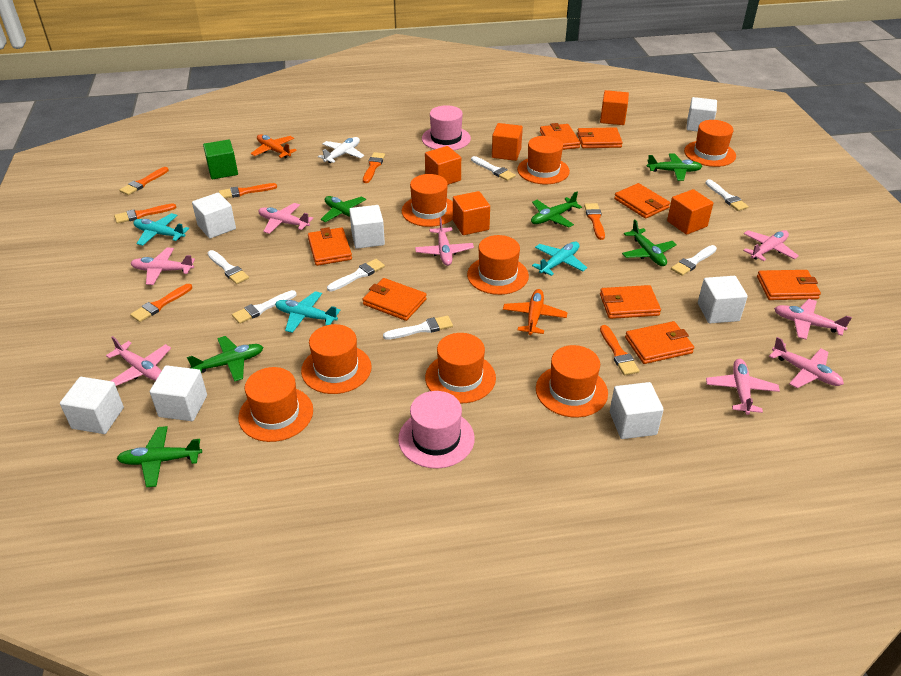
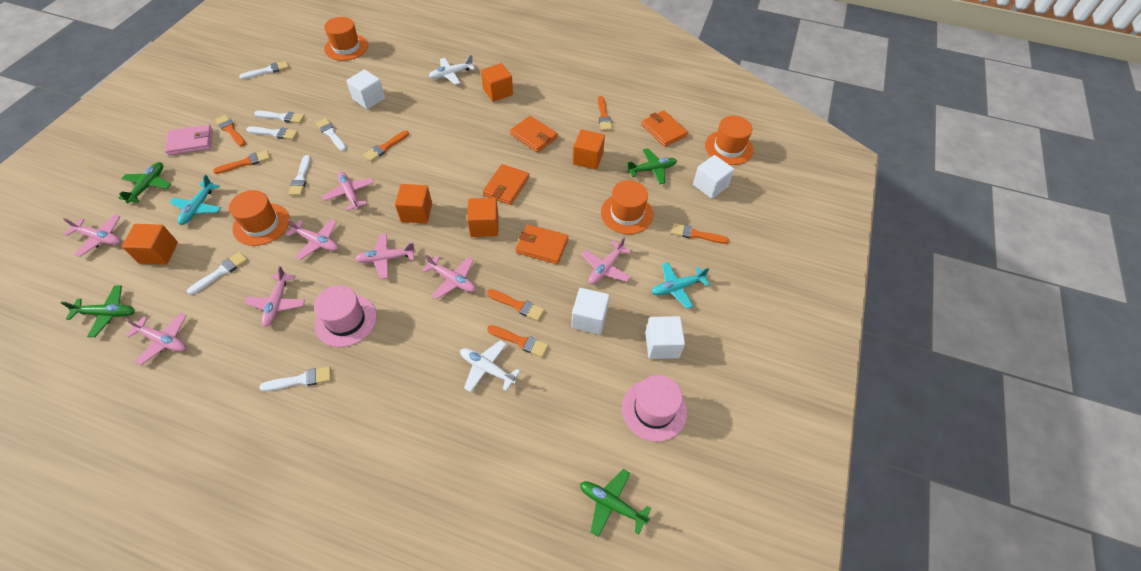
green cube: [203,140,238,179] = 1 -> none = 0
green plane: [117,426,202,487] [187,336,263,382] [321,196,366,222] [531,192,582,227] [622,220,677,266] [647,153,703,181] = 6 -> [60,285,135,337] [119,162,171,203] [580,469,651,537] [626,149,677,184] = 4
orange hat: [238,367,313,442] [301,324,372,394] [402,174,453,227] [425,333,496,403] [467,235,529,295] [517,136,570,184] [536,345,608,417] [684,120,736,167] = 8 -> [229,190,290,246] [324,17,368,61] [601,180,653,234] [705,116,753,165] = 4
orange plane: [251,134,297,158] [503,289,568,335] = 2 -> none = 0
orange wallet: [308,227,352,266] [363,278,427,321] [540,123,580,150] [577,127,622,148] [600,285,661,319] [614,183,670,219] [625,321,694,364] [757,270,821,300] = 8 -> [483,164,529,205] [510,116,558,152] [516,224,569,264] [641,110,688,147] = 4
pink wallet: none = 0 -> [165,125,213,155] = 1
turquoise plane: [133,213,189,246] [275,291,340,333] [532,242,587,276] = 3 -> [170,174,221,225] [651,262,710,309] = 2
white cube: [60,377,124,434] [150,365,207,421] [192,192,236,238] [349,205,385,249] [610,382,664,439] [686,97,717,132] [698,276,748,323] = 7 -> [346,69,385,109] [571,288,610,335] [645,316,685,359] [693,155,734,199] = 4
white plane: [318,137,364,163] = 1 -> [429,55,475,85] [460,340,520,392] = 2

